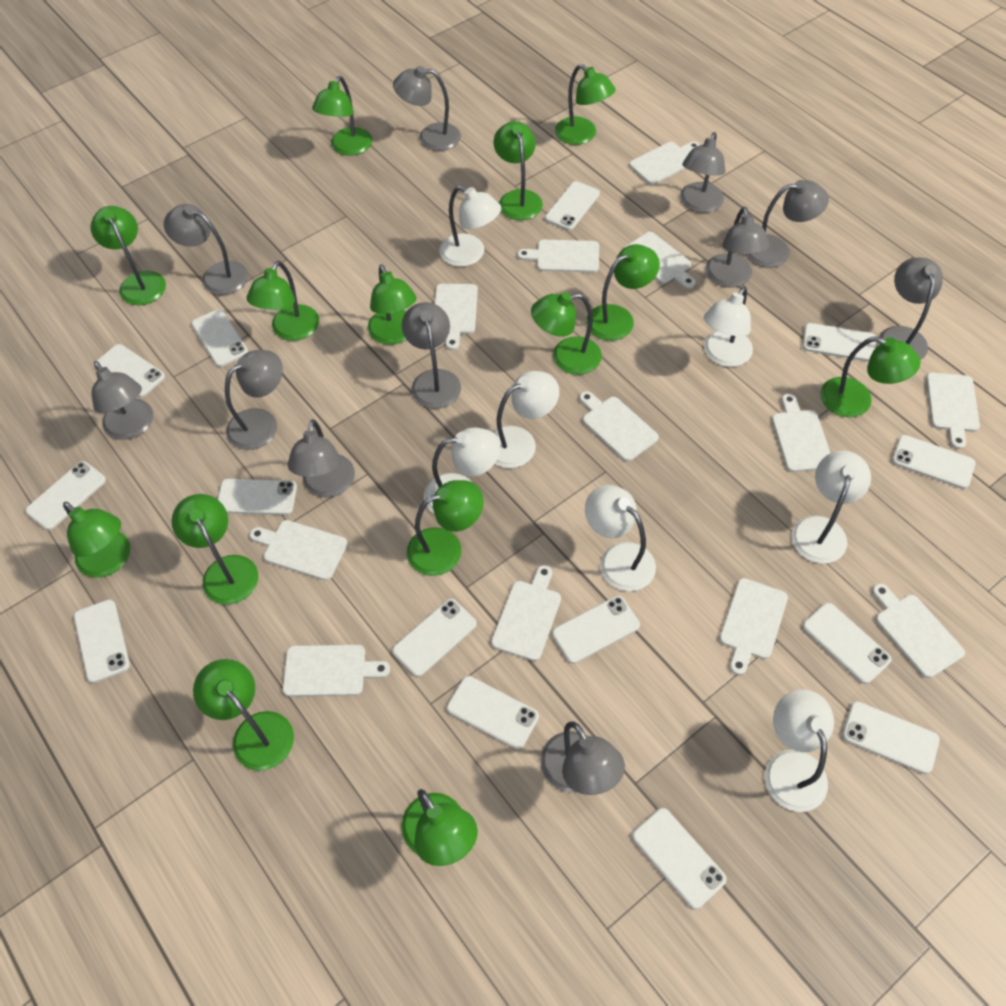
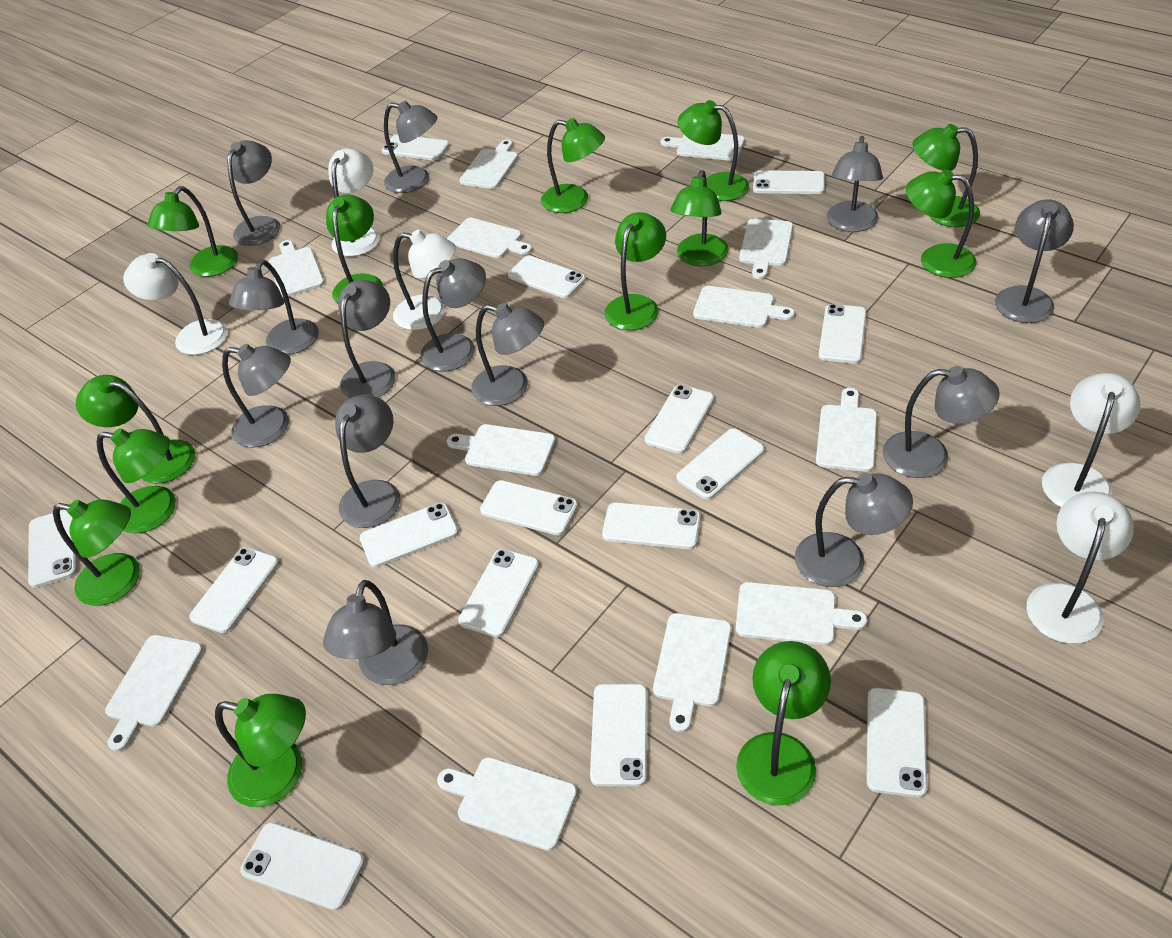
green lamp: [63,502,130,578] [90,206,166,305] [172,494,258,605] [193,659,294,771] [247,261,319,341] [312,76,372,156] [368,265,417,345] [401,789,478,866] [407,480,484,576] [493,121,543,220] [531,292,602,375] [555,64,615,145] [586,244,660,341] [820,337,921,417] = 14 -> [53,499,140,606] [76,375,195,484] [97,428,176,533] [148,186,238,277] [215,694,306,807] [326,194,383,303] [541,118,605,213] [605,212,666,330] [670,170,729,266] [678,100,749,201] [736,641,831,806] [906,169,977,278] [913,124,980,227] = 13
grey lamp: [92,361,153,440] [164,204,248,295] [225,350,283,450] [288,419,355,497] [393,66,461,151] [402,302,461,409] [540,722,625,795] [680,132,725,213] [706,207,769,288] [745,180,829,268] [878,258,943,360] = 11 -> [222,344,291,448] [227,140,280,246] [229,260,319,355] [323,580,428,685] [335,395,400,528] [338,280,396,398] [384,101,437,193] [420,258,486,371] [471,303,544,406] [795,473,913,587] [827,136,883,232] [883,366,1000,478] [995,199,1074,323] = 13
white lamp: [424,427,500,514] [439,186,501,267] [492,371,559,468] [585,485,656,591] [704,286,753,367] [764,689,834,812] [792,451,871,564] = 7 -> [123,253,228,355] [328,149,380,257] [393,230,456,330] [1027,491,1134,644] [1042,373,1141,507] = 5
white phone: [25,461,106,530] [74,599,130,683] [97,344,165,397] [191,309,248,367] [218,479,297,515] [392,599,477,677] [447,676,539,749] [545,181,600,230] [552,596,640,664] [632,808,727,909] [802,603,891,684] [803,323,876,362] [842,701,940,774] [892,435,976,489] = 14 -> [28,510,77,588] [189,547,279,633] [240,822,365,911] [360,503,458,567] [382,134,450,161] [458,549,539,637] [480,480,578,535] [508,256,586,298] [590,684,648,787] [602,502,701,549] [645,385,714,454] [676,428,764,500] [753,170,825,194] [818,304,867,364] [867,688,927,798] = 15

